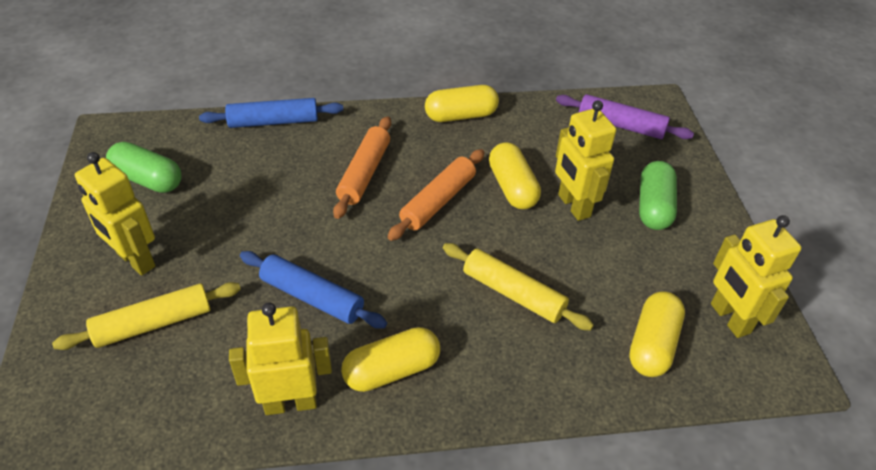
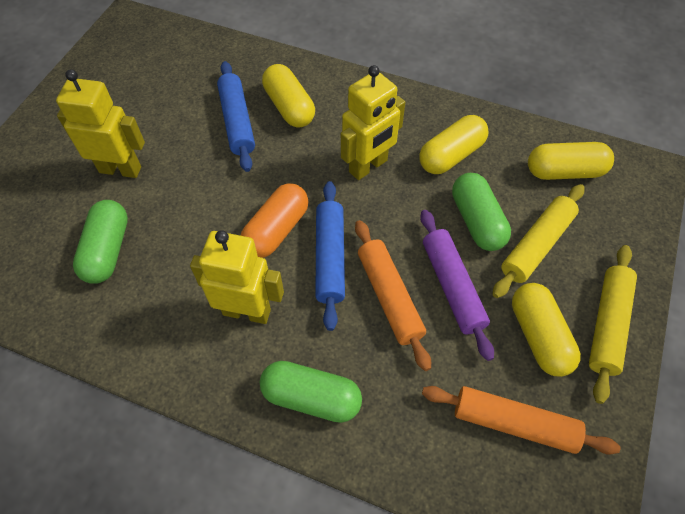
green capsule: [106,142,182,193] [639,161,677,230] = 2 -> [73,200,128,284] [260,361,362,423] [452,173,511,251] = 3
orange capsule: none = 0 -> [241,183,308,258] = 1
yellow robot: [75,152,155,275] [229,302,332,415] [555,100,616,221] [711,215,802,338] = 4 -> [56,69,145,178] [190,230,284,324] [341,65,405,180] = 3

